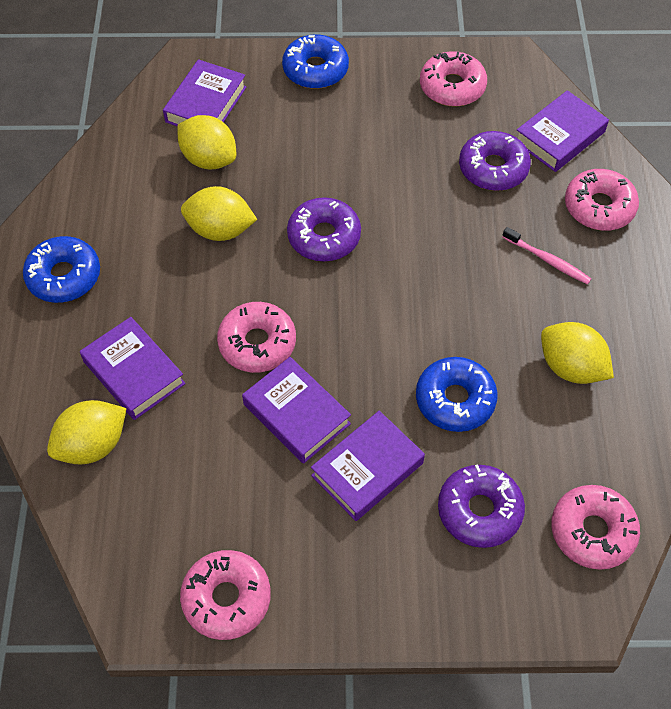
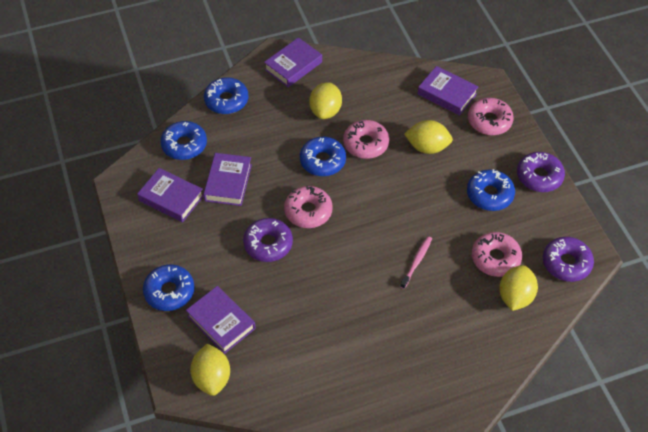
blue donut: [23,236,100,303] [282,34,349,89] [416,357,498,432] = 3 -> [143,265,195,311] [160,121,207,160] [204,77,248,114] [300,137,346,176] [467,169,515,211] = 5
pink donut: [180,550,271,640] [217,302,296,373] [420,51,487,107] [551,485,640,570] [565,169,639,231] = 5 -> [284,186,333,228] [343,120,389,159] [468,98,514,135] [472,232,522,277] = 4

